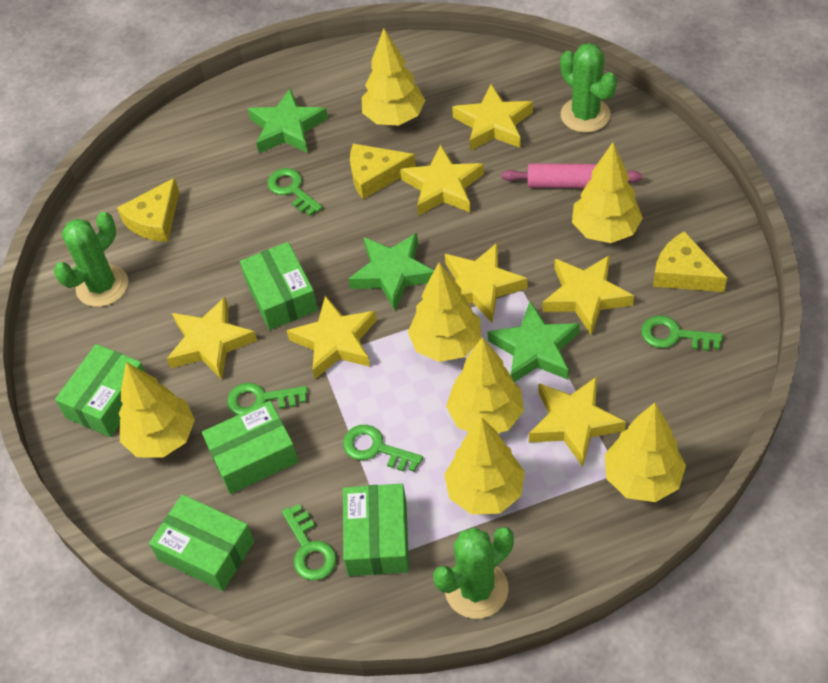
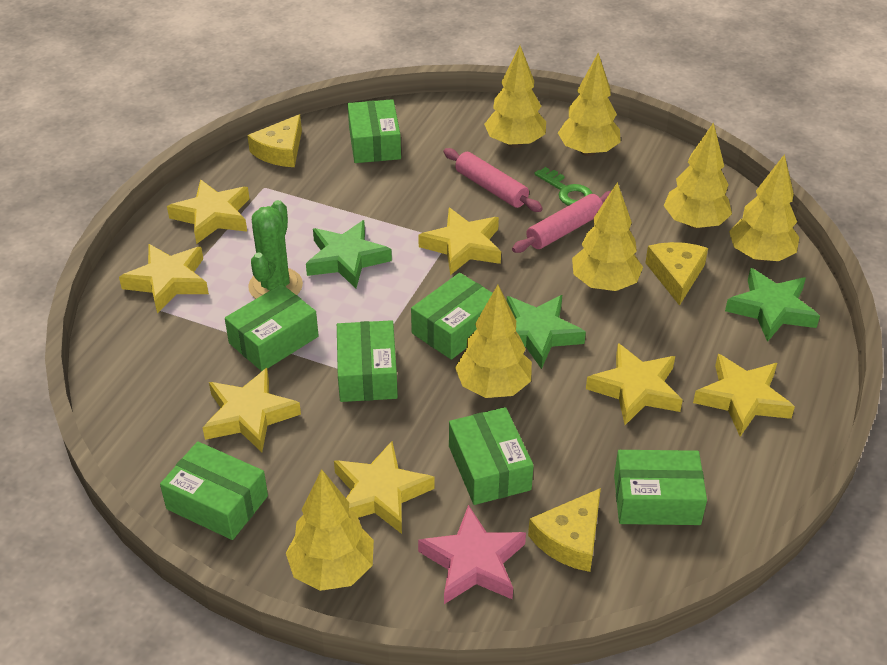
green box: [55,344,146,437] [149,494,254,591] [202,401,299,494] [240,242,318,330] [343,483,409,576] = 5 -> [160,441,268,540] [225,284,319,371] [337,320,398,402] [348,99,401,163] [411,273,492,360] [449,407,534,505] [614,450,707,525] = 7
green cactus: [54,212,128,307] [433,527,514,619] [560,43,617,133] = 3 -> [248,200,303,299] = 1
green key: [227,383,308,415] [267,168,323,216] [282,504,337,580] [343,425,423,472] [641,315,723,351] = 5 -> [534,167,593,206] = 1
pink rolling pin: [501,163,642,188] = 1 -> [444,148,543,212] [512,191,611,253] = 2
pink star: none = 0 -> [418,505,526,604] = 1

